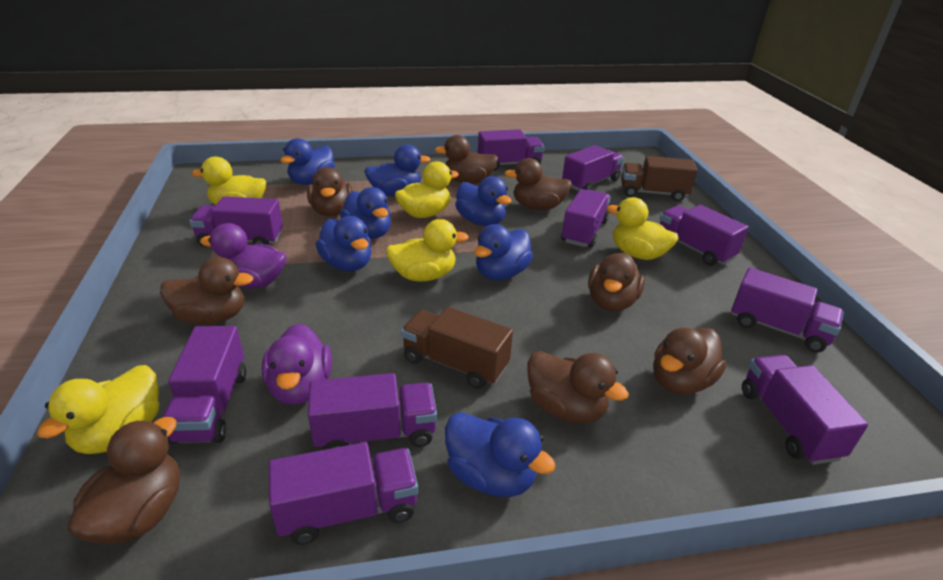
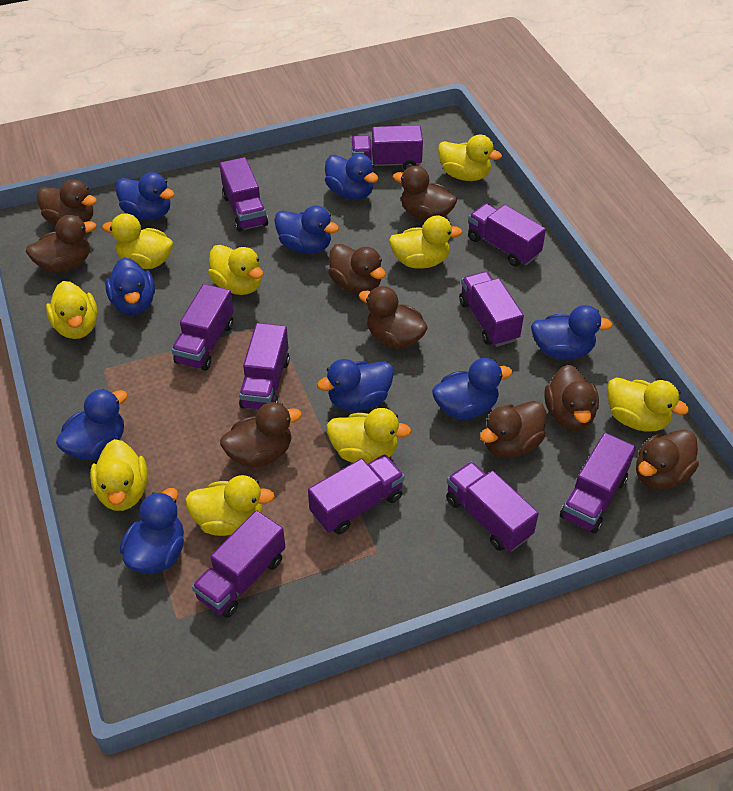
blue duck: [280,138,335,185] [315,216,372,271] [340,187,391,239] [364,144,431,196] [445,412,556,497] [455,176,512,226] [474,224,533,280] = 7 -> [56,389,128,460] [105,258,155,315] [115,172,174,220] [120,488,184,574] [274,205,339,254] [317,359,394,411] [325,154,378,200] [432,358,512,420] [531,305,613,359] = 9
brown duck: [67,417,180,544] [160,257,253,324] [307,167,353,216] [435,135,498,184] [504,158,572,210] [527,351,629,424] [588,252,645,312] [653,327,726,395] = 8 -> [26,215,96,272] [37,180,97,225] [220,402,302,468] [328,244,386,294] [359,286,428,349] [393,166,457,221] [480,401,546,458] [544,364,599,431] [636,429,699,490] = 9
brown truck: [401,307,513,389] [621,156,697,201] = 2 -> none = 0
purple duck: [200,223,286,289] [262,323,332,405] = 2 -> none = 0
yellow duck: [37,365,159,454] [192,157,266,205] [386,219,469,281] [395,161,459,218] [607,197,678,260] = 5 -> [46,281,98,339] [90,439,148,511] [102,213,173,269] [185,475,275,536] [208,245,263,295] [326,408,412,464] [389,215,463,269] [438,134,502,181] [607,377,689,431] = 9

